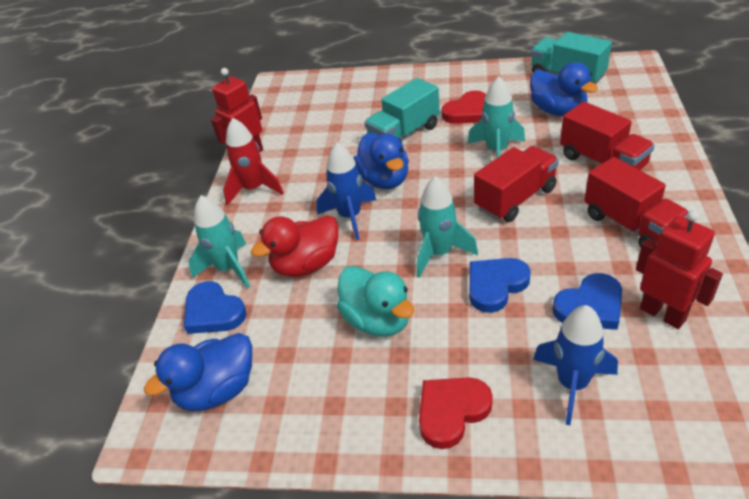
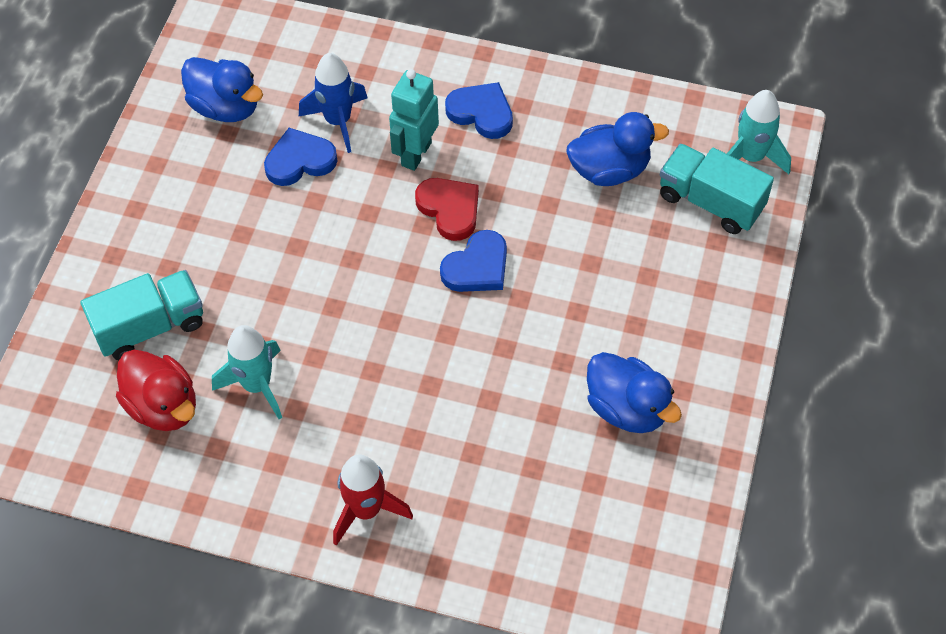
blue rocket: [316,142,376,240] [533,305,618,425] = 2 -> [299,53,368,153] = 1
red heart: [419,377,493,449] [441,90,486,124] = 2 -> [415,178,479,241] = 1
red robot: [211,68,263,152] [636,210,723,329] = 2 -> none = 0
red truck: [474,146,559,222] [560,102,655,170] [584,157,688,248] = 3 -> none = 0
turquoise duck: [337,266,414,337] = 1 -> none = 0
turquoise robot: none = 0 -> [389,69,439,171] = 1
turquoise rocket: [189,195,250,288] [417,176,478,278] [468,76,525,158] = 3 -> [212,325,282,419] [727,90,791,174] = 2

